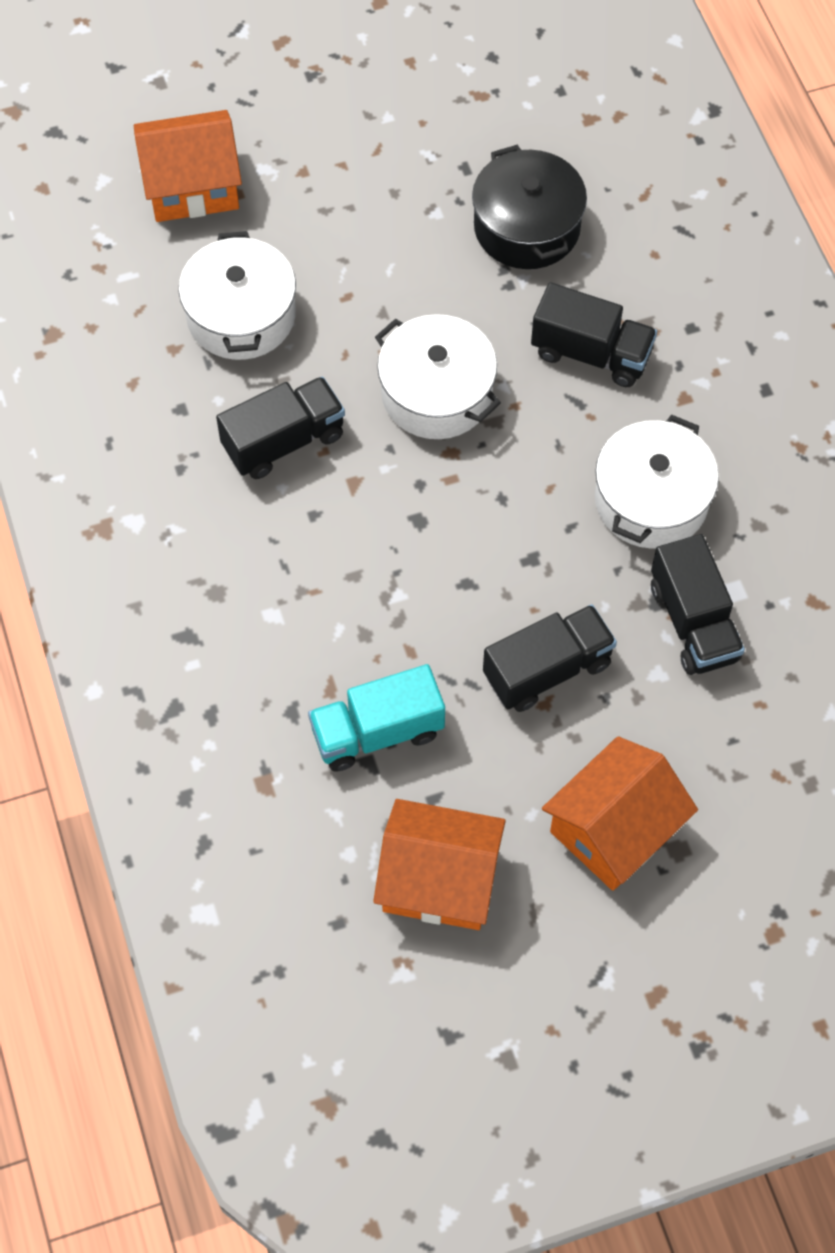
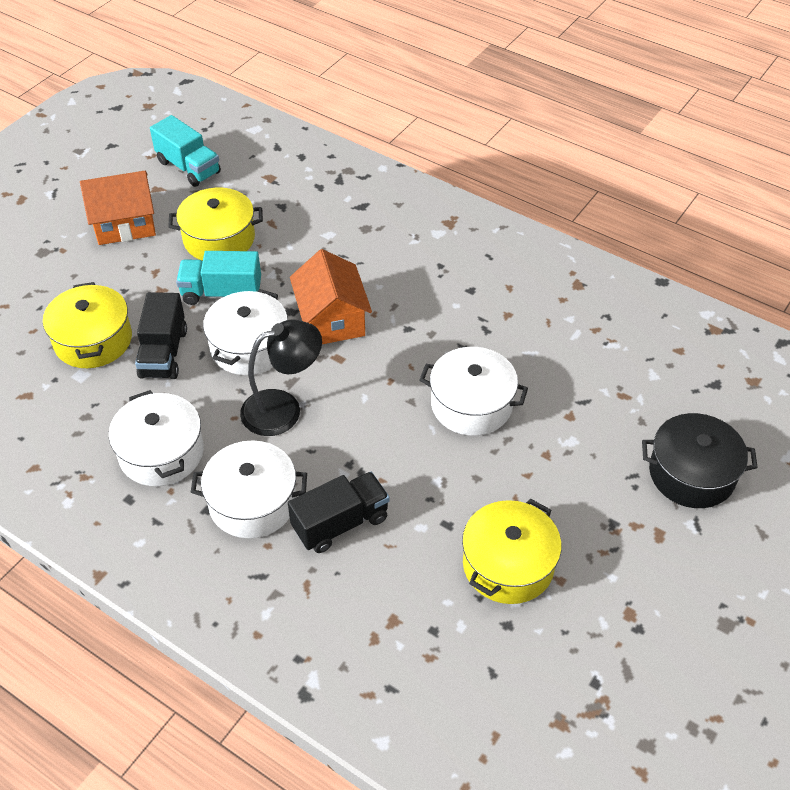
black lamp: none = 0 -> [240,320,322,436] = 1
black truck: [216,376,345,479] [483,604,617,712] [531,282,657,387] [651,534,745,675] = 4 -> [135,292,187,379] [288,472,389,553] = 2
orange house: [134,110,242,222] [373,799,506,930] [542,736,698,891] = 3 -> [80,171,156,245] [290,249,372,344] = 2
turquoise truck: [308,664,445,772] = 1 -> [150,115,221,187] [176,251,261,305] = 2
white pot: [179,231,296,360] [375,314,501,439] [595,415,719,549] = 3 -> [109,390,204,486] [191,440,307,538] [203,289,288,375] [419,347,528,436] = 4
yellow pot: none = 0 -> [43,282,132,368] [169,188,263,261] [462,499,562,604] = 3

